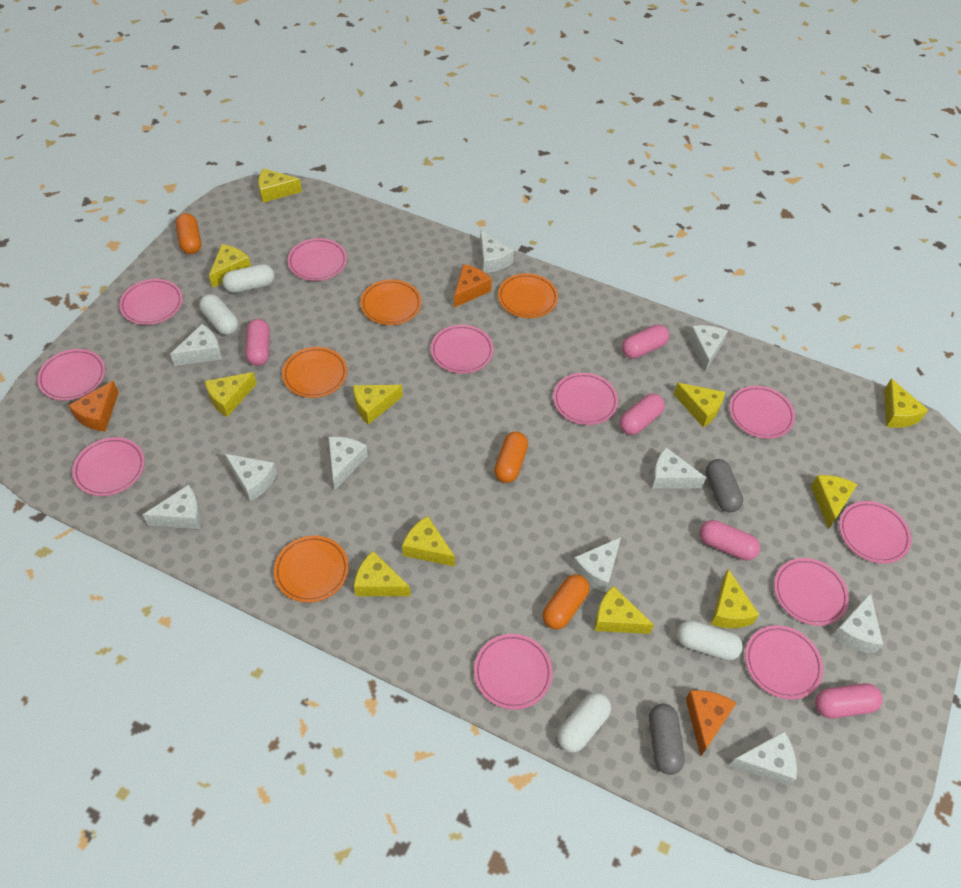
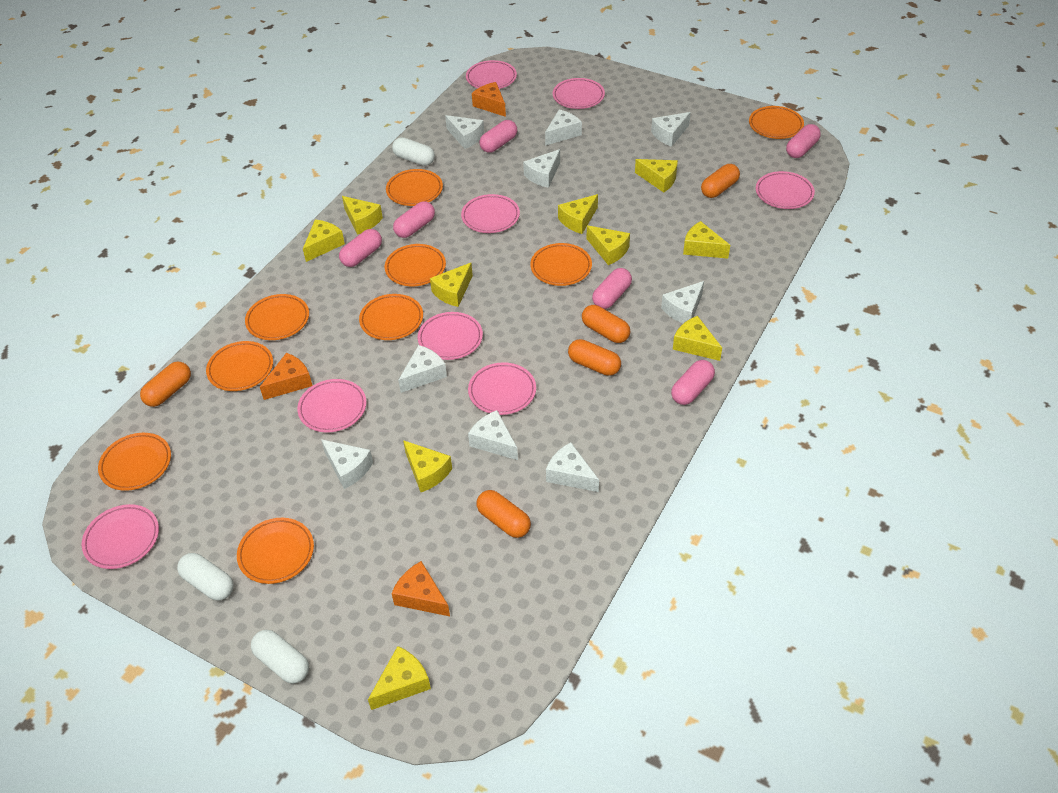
grey capsule: [649,703,685,775] [706,459,743,512] = 2 -> none = 0
orange capsule: [176,213,201,254] [494,432,528,483] [543,574,590,630] = 3 -> [140,361,191,407] [477,490,531,538] [568,339,621,376] [582,305,630,343] [701,164,740,198] = 5
orange plate: [274,536,349,603] [282,347,347,398] [360,280,422,325] [498,273,558,318] = 4 -> [98,433,171,491] [206,341,273,391] [237,518,314,584] [245,294,309,340] [359,294,423,340] [385,244,446,286] [386,169,443,206] [530,243,592,286] [749,106,804,139] = 9
pink capsule: [245,319,270,366] [620,393,665,435] [622,325,670,359] [700,520,760,560] [815,683,883,719] = 5 -> [339,229,382,267] [393,201,435,238] [479,120,517,153] [592,268,632,309] [671,360,715,405] [786,124,821,158] = 6
pink plate: [37,349,105,401] [72,437,145,496] [119,279,183,325] [287,238,347,281] [431,325,494,374] [474,634,553,710] [553,373,618,425] [729,386,795,439] [745,625,823,700] [774,558,849,626] [839,501,912,564] = 11 -> [82,504,159,569] [297,379,367,432] [418,312,483,360] [461,194,520,233] [466,60,517,89] [468,362,536,415] [553,78,605,109] [756,171,815,209] = 8
white capsule: [199,294,238,335] [222,264,274,293] [557,693,611,752] [677,620,743,661] = 4 -> [177,553,234,601] [251,630,309,684] [392,137,435,166] = 3
white cheese: [143,485,202,529] [170,324,222,366] [225,454,277,502] [328,437,368,489] [480,231,514,273] [572,537,621,592] [651,447,706,489] [688,325,728,372] [729,731,797,786] [832,592,883,653] = 10 -> [321,439,373,489] [398,345,447,393] [445,115,484,149] [468,410,518,460] [523,149,560,188] [545,110,582,146] [546,442,599,492] [651,112,691,147] [661,281,704,324] = 9
yellow cheese: [205,372,257,417] [209,244,251,288] [258,168,302,203] [353,385,403,425] [354,551,411,596] [402,516,455,567] [594,586,654,634] [674,383,725,427] [711,569,759,628] [811,475,858,529] [884,378,928,428] = 11 -> [303,220,345,262] [342,196,383,235] [368,646,431,710] [403,440,452,492] [430,263,473,307] [558,194,598,234] [587,225,630,265] [635,159,678,193] [673,316,722,361] [683,221,730,259] = 10

